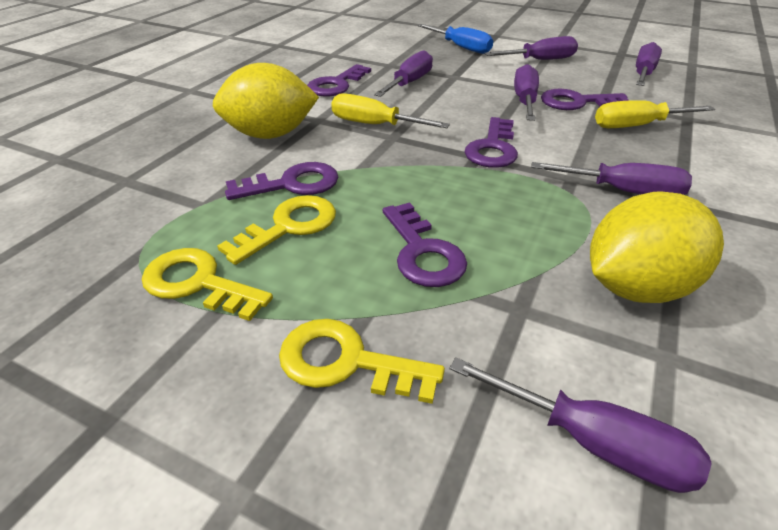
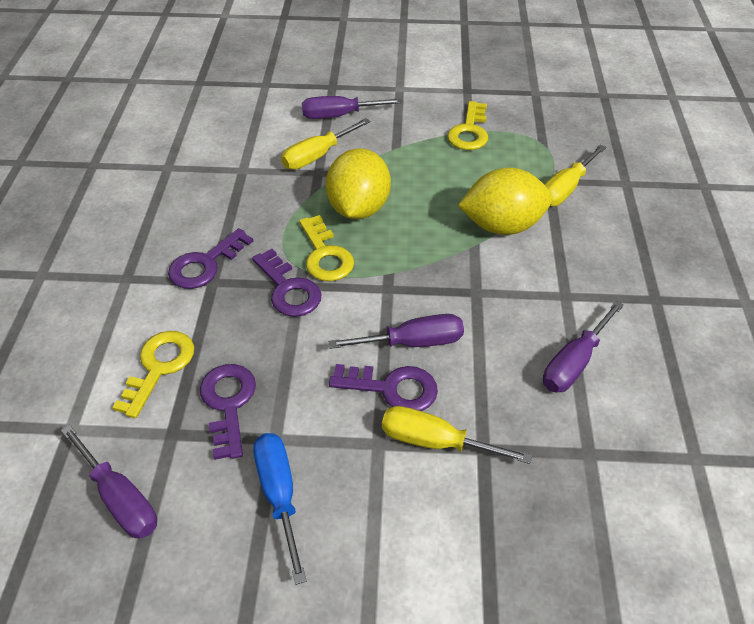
purple key: [225,162,338,200] [307,64,371,96] [383,202,467,287] [465,117,518,168] [541,89,630,110] = 5 -> [168,228,253,289] [200,364,256,460] [252,249,322,317] [329,364,438,411] = 4
purple screwdriver: [374,50,433,97] [449,357,712,493] [484,36,578,60] [514,64,539,121] [531,162,692,195] [636,42,662,86] = 6 -> [61,424,157,539] [302,96,403,119] [328,314,464,349] [543,301,624,393] = 4
yellow screwdriver: [331,93,450,128] [595,100,715,128] = 2 -> [281,118,371,170] [382,406,532,464] [544,144,606,207] = 3

